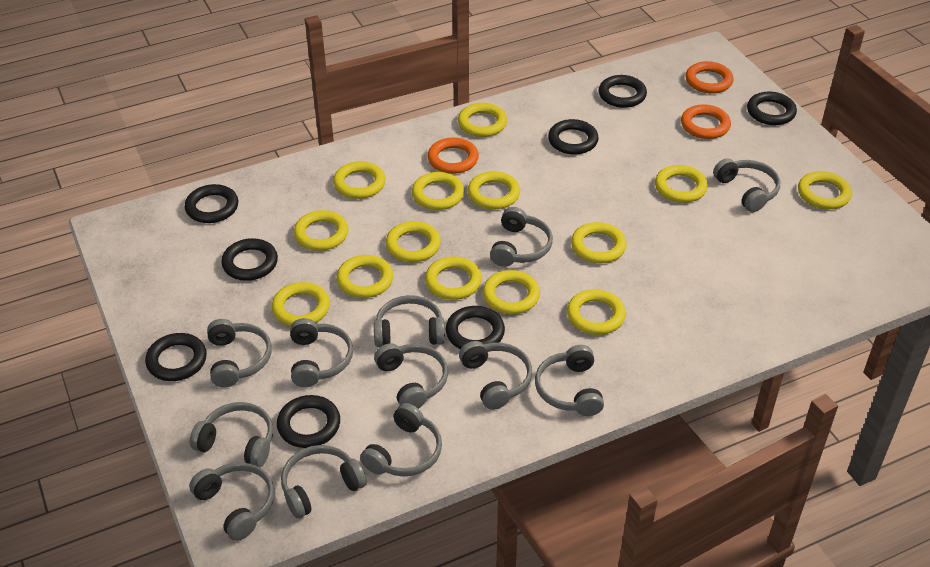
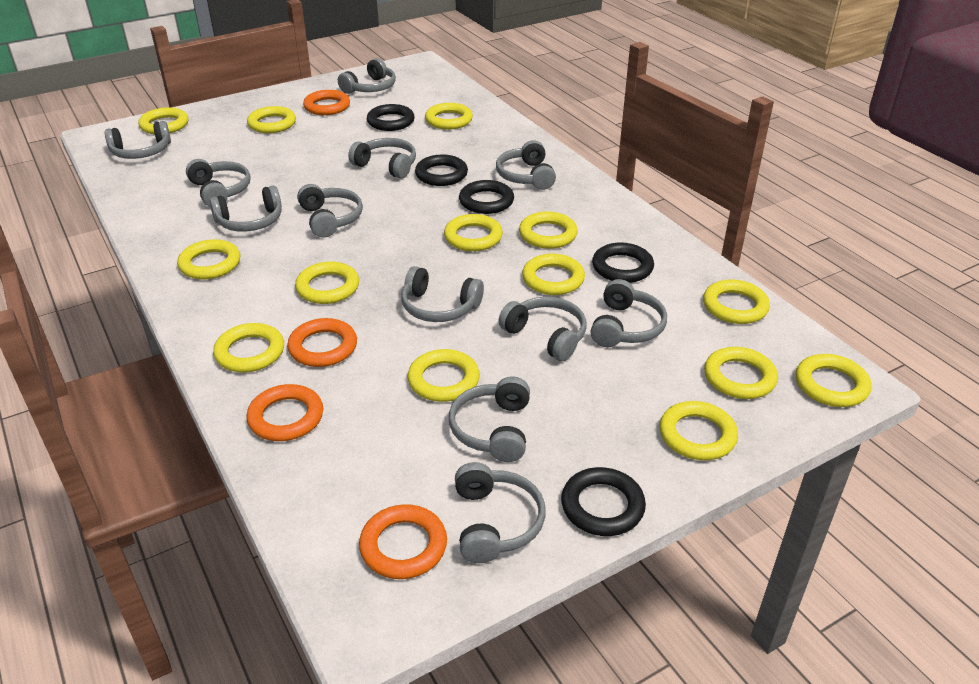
black ring: [145,333,207,381] [185,184,238,223] [221,238,278,281] [277,395,340,448] [446,306,505,349] [548,119,599,155] [599,75,647,108] [747,91,797,125] = 8 -> [367,104,415,131] [415,155,468,186] [459,180,514,214] [561,467,646,536] [592,242,654,283] = 5
orange ring: [428,137,479,174] [681,104,731,139] [685,61,733,94] = 3 -> [247,384,323,441] [287,318,357,367] [303,90,350,115] [359,504,447,579] = 4

